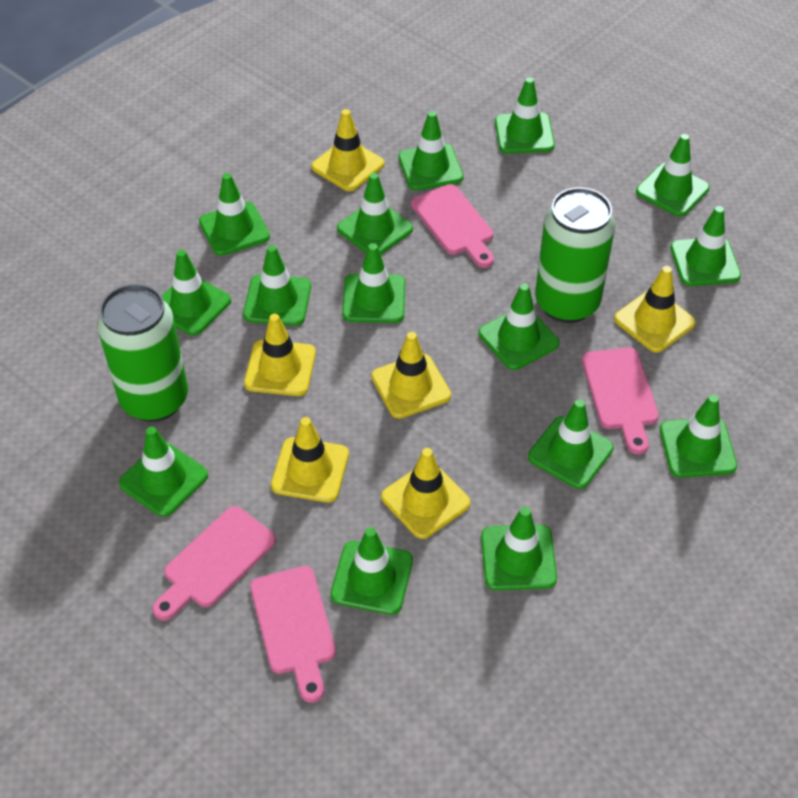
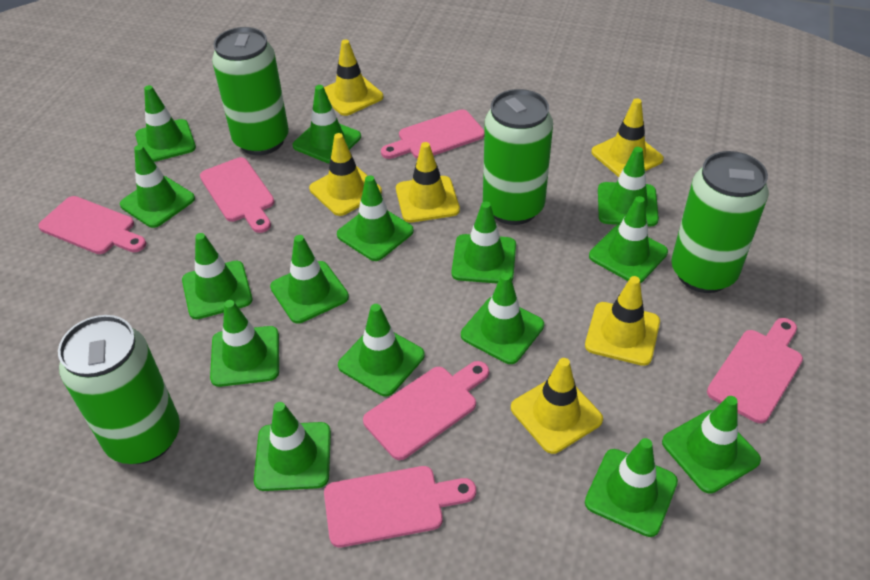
green can: [97,284,188,422] [535,187,615,323] = 2 -> [58,315,180,464] [212,27,289,155] [483,89,553,225] [672,151,769,293] = 4
pink cutting board: [152,506,276,621] [250,566,336,703] [411,184,494,268] [582,347,659,454] = 4 -> [38,196,146,254] [200,157,275,233] [324,466,476,548] [363,361,489,460] [381,109,485,159] [707,318,803,423] = 6

